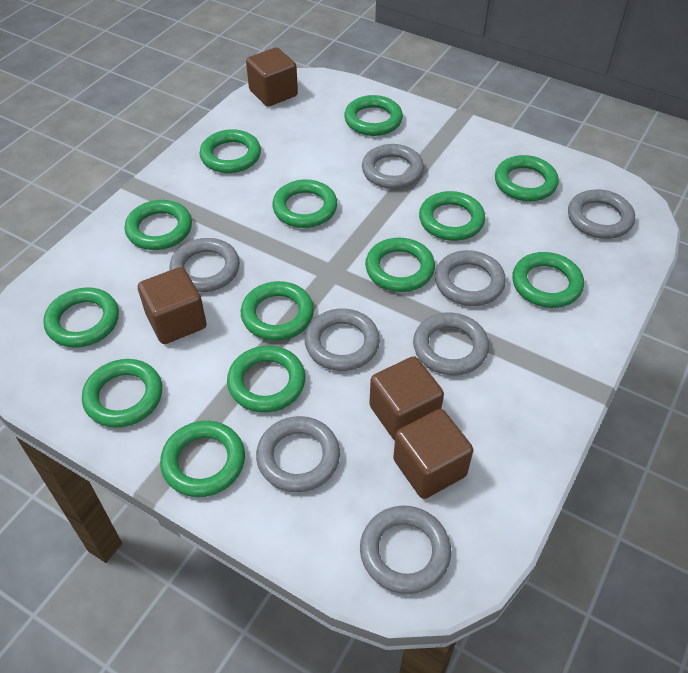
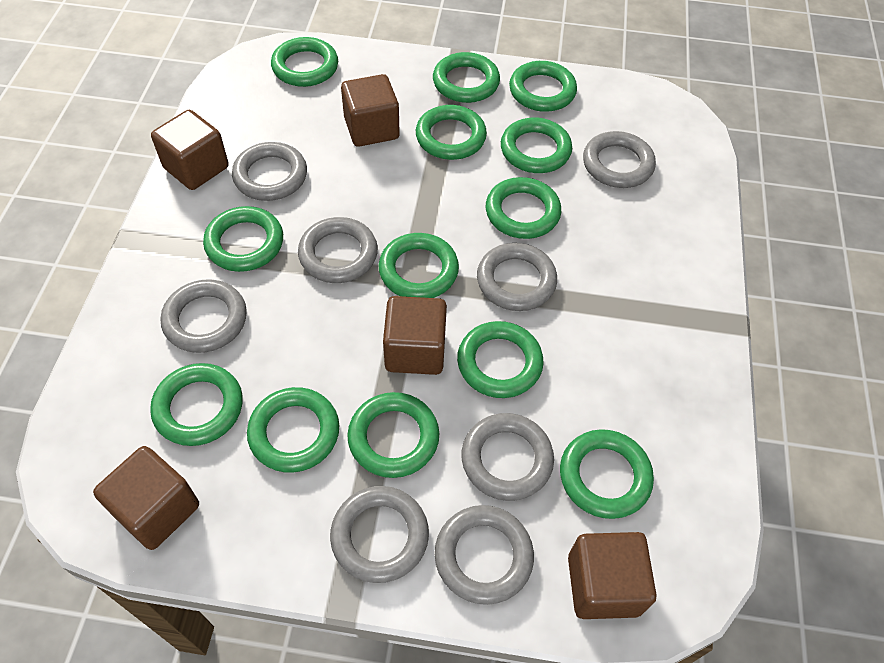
brown cube: [138,267,207,344] [246,47,298,106] [369,356,444,440] [393,409,473,499] = 4 -> [93,446,199,550] [151,110,229,190] [341,74,400,147] [383,296,447,375] [568,532,657,619] = 5

